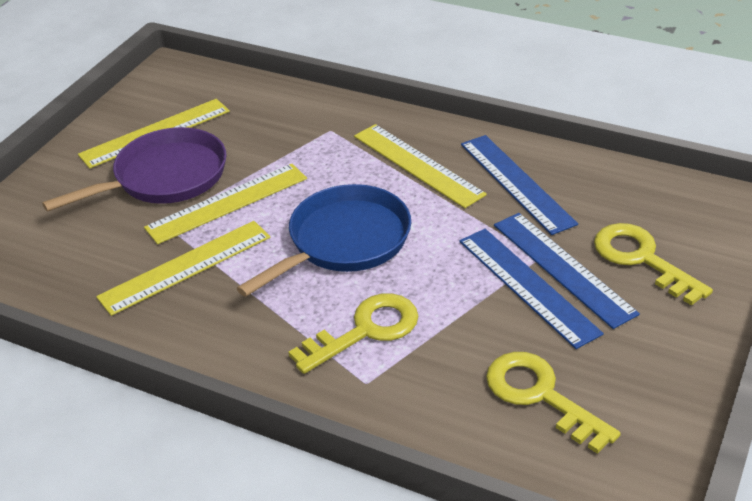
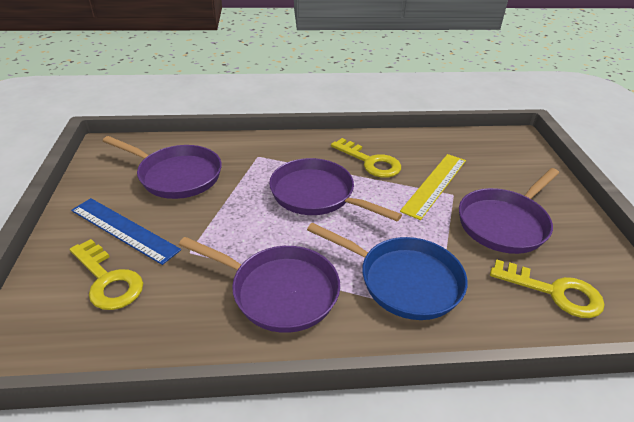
blue ruler: [459,229,604,349] [461,135,578,235] [494,213,640,329] = 3 -> [71,198,181,265] = 1
purple pan: [42,127,227,212] = 1 -> [103,136,222,199] [179,237,340,333] [269,158,402,221] [459,168,559,254] = 4
yellow ruler: [78,99,230,169] [96,221,271,316] [144,164,307,244] [354,124,487,208] = 4 -> [400,154,466,220] = 1

